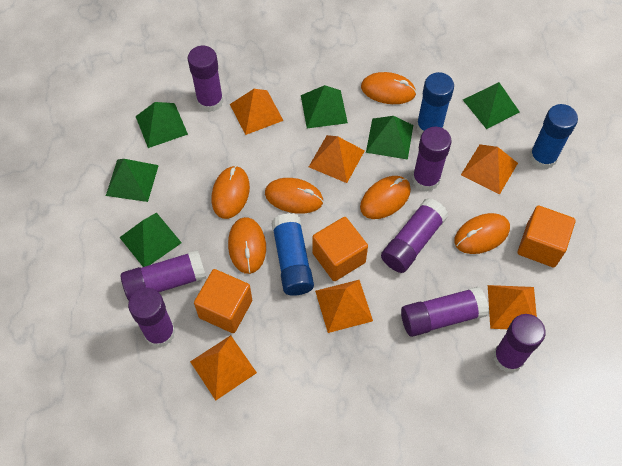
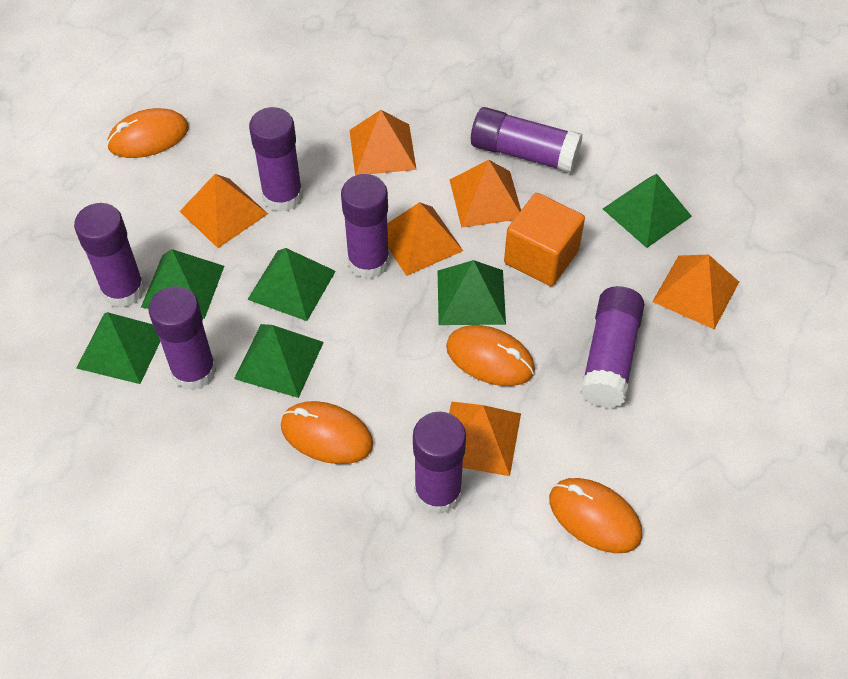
blue glue stick: [271,213,314,296] [416,72,454,135] [529,104,578,169] = 3 -> none = 0
orange cube: [194,269,252,333] [312,217,368,281] [518,205,576,267] = 3 -> [504,193,585,286] = 1
orange mouse: [212,166,250,219] [228,217,266,274] [265,178,323,214] [360,176,411,219] [361,72,416,104] [454,213,510,254] = 6 -> [107,108,189,158] [281,401,373,464] [446,325,535,386] [549,478,642,553] = 4

